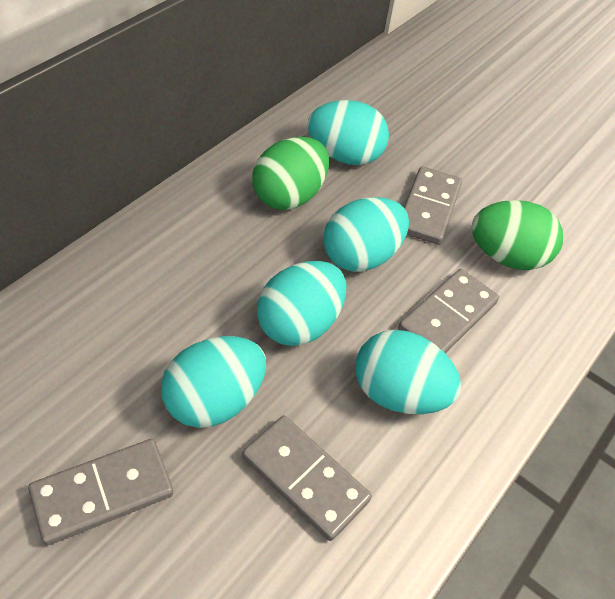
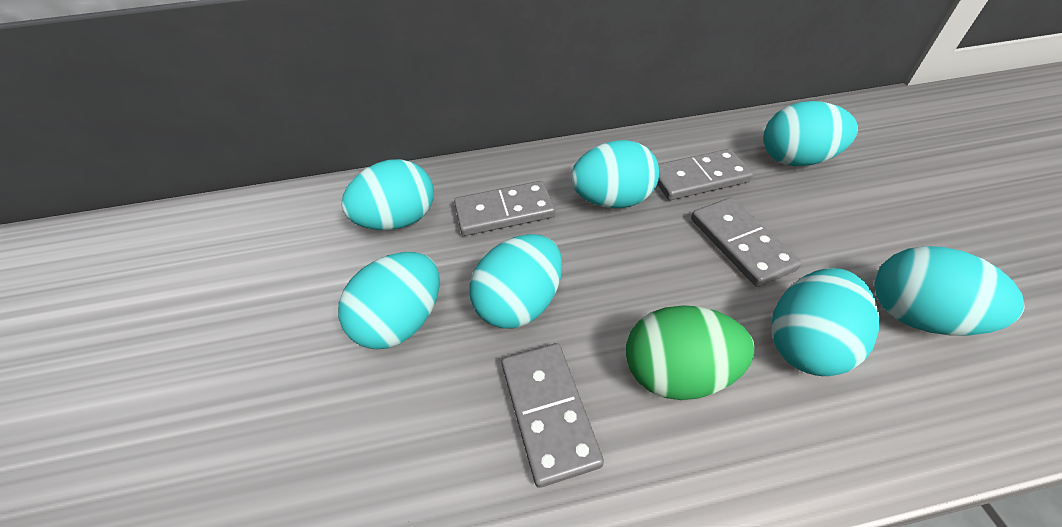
green egg: [252,137,329,210] [472,200,563,270] = 2 -> [626,305,755,400] = 1
turquoise egg: [161,336,266,428] [257,261,346,346] [307,100,389,165] [323,197,409,272] [355,330,461,414] = 5 -> [338,252,439,349] [341,159,434,230] [469,234,562,329] [570,140,659,208] [763,101,858,166] [771,268,880,376] [874,246,1025,336] = 7

